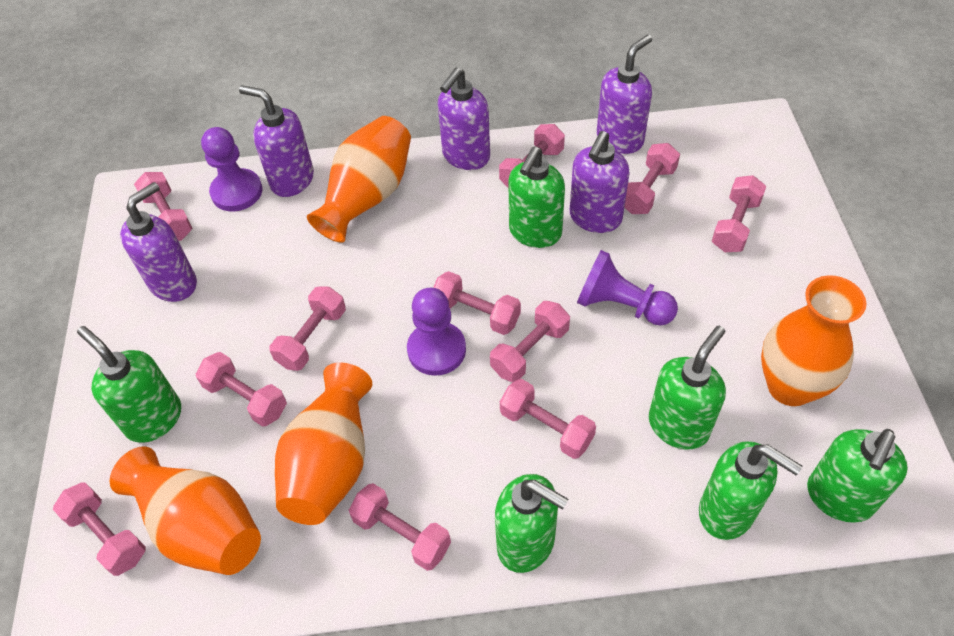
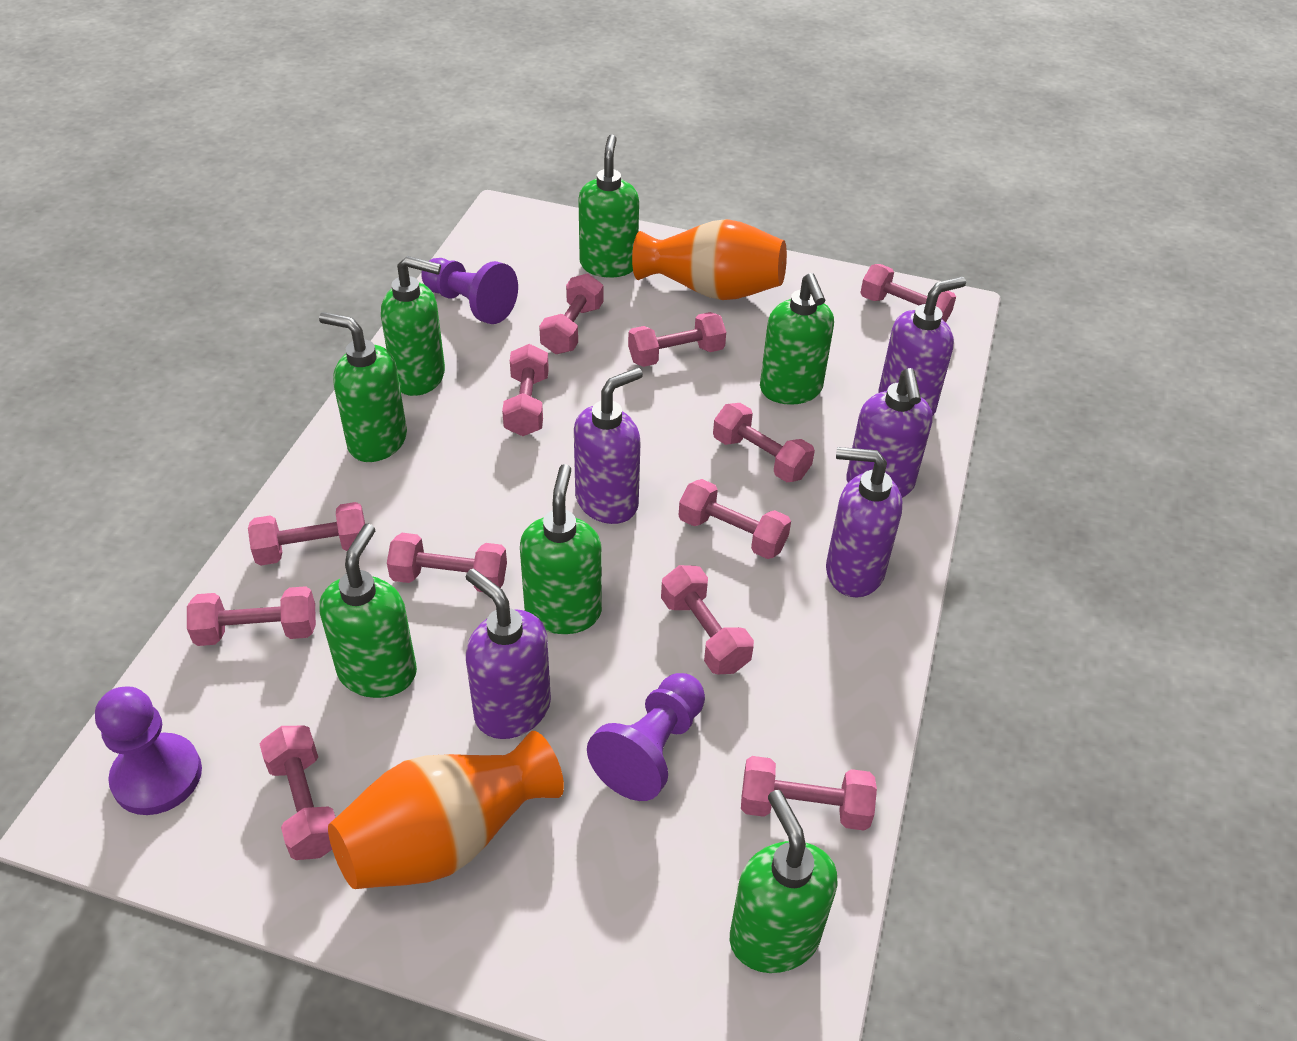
green soap dispenser: [77,326,181,443] [495,474,568,573] [508,147,565,248] [649,326,726,450] [699,441,803,540] [807,429,908,522] = 6 -> [319,312,407,462] [319,524,417,698] [381,256,445,396] [520,464,602,634] [578,135,639,277] [730,790,838,973] [760,273,834,405] = 7
orange vase: [110,446,261,575] [275,363,372,525] [307,116,411,243] [761,275,866,406] = 4 -> [328,731,564,889] [632,219,787,300] = 2
pink dumbbell: [53,483,146,576] [134,172,192,241] [196,352,287,427] [269,286,346,371] [349,483,451,571] [433,271,521,335] [490,301,570,382] [499,124,565,188] [500,379,596,459] [624,143,680,214] [712,175,766,252] = 11 -> [187,586,316,646] [248,502,368,566] [260,726,336,860] [387,533,507,592] [502,344,549,436] [539,274,603,354] [628,312,726,367] [661,565,754,674] [678,479,791,559] [713,403,815,482] [741,756,877,831] [860,264,956,322] = 12

